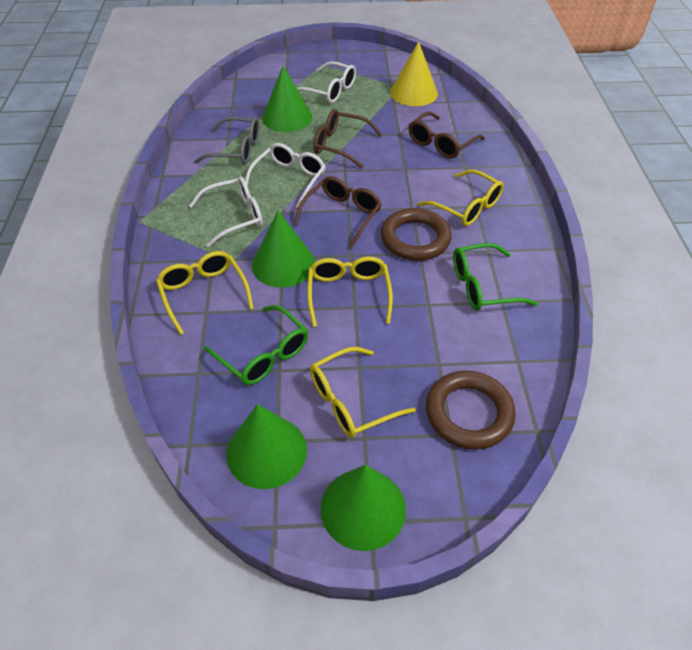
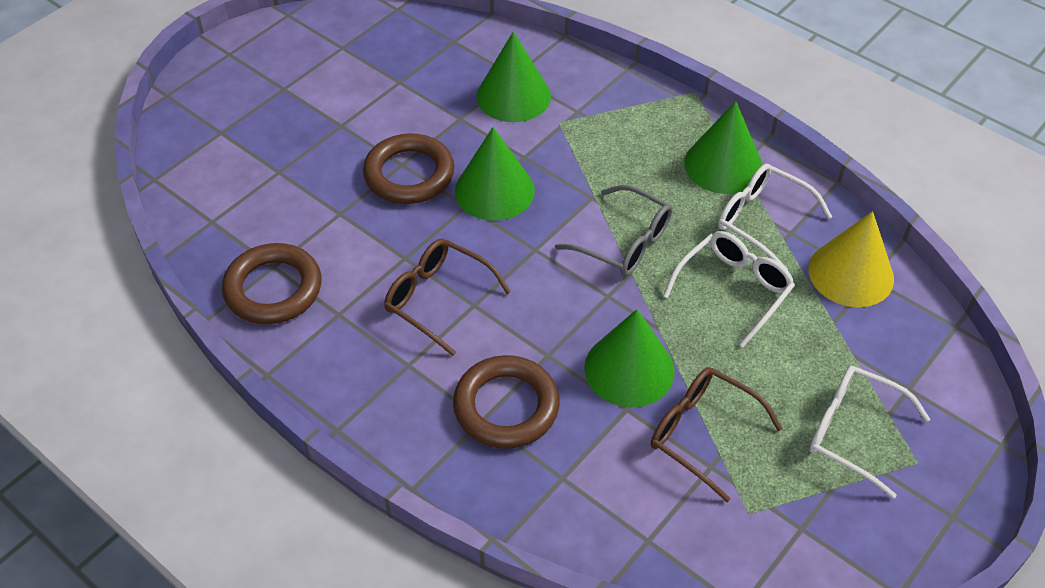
brown glasses: [294,176,382,248] [313,109,382,169] [409,112,485,158] = 3 -> [384,239,511,356] [651,367,783,502] = 2
brown ring: [381,208,452,261] [426,370,516,450] = 2 -> [222,243,321,324] [363,133,454,204] [453,355,560,449] = 3
green glasses: [204,305,308,385] [453,243,538,311] = 2 -> none = 0
yellow glasses: [156,251,254,335] [307,256,393,327] [310,347,416,438] [418,170,504,226] = 4 -> none = 0

